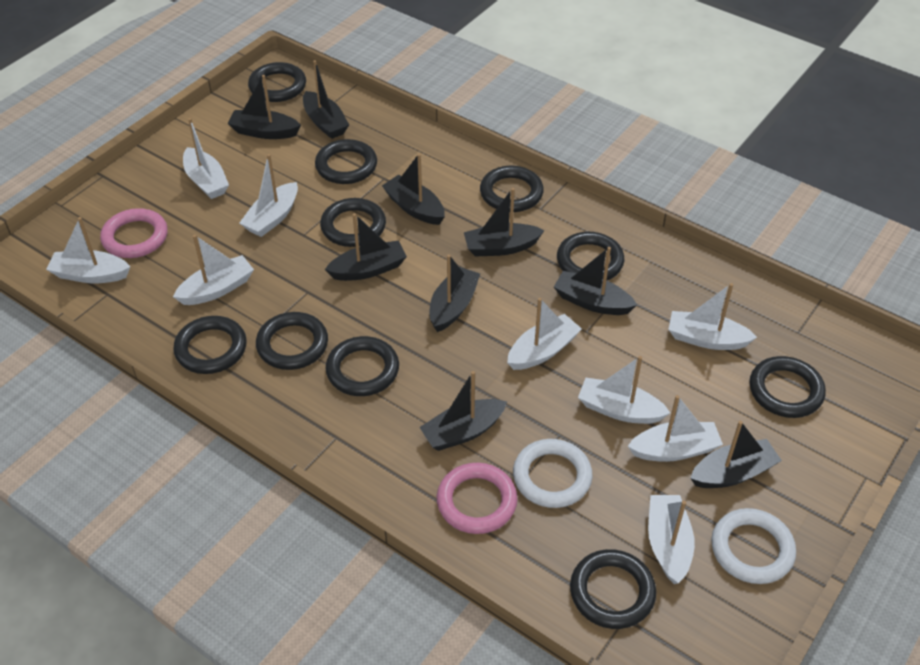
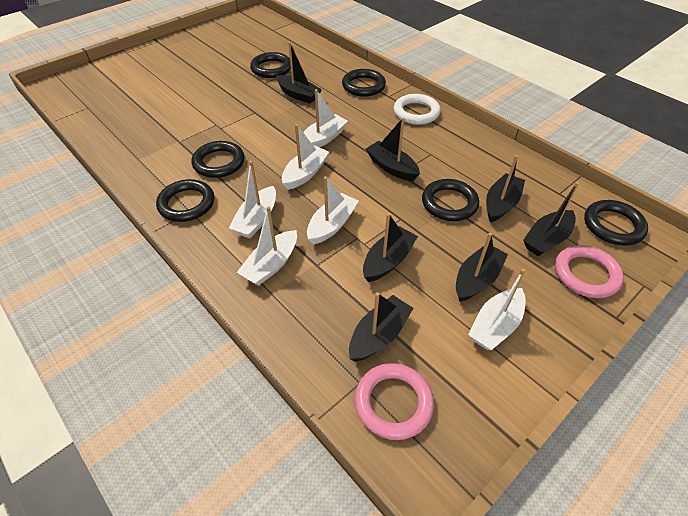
black boat: [228,75,301,139] [303,60,349,139] [325,213,407,281] [382,154,445,225] [419,371,507,451] [429,255,480,332] [464,188,544,257] [554,247,637,315] [690,421,782,488] = 9 -> [276,42,322,104] [349,292,413,362] [363,213,418,282] [366,118,420,181] [456,233,508,302] [486,155,525,222] [523,182,579,256] = 7
black ring: [173,316,247,374] [248,62,306,102] [256,312,328,370] [315,139,377,184] [320,198,386,247] [325,336,399,396] [480,166,544,212] [557,232,624,280] [570,549,656,629] [750,356,826,418] = 10 -> [156,179,214,222] [191,141,245,178] [250,52,291,78] [342,69,386,97] [422,179,479,221] [584,200,648,246] = 6
white boat: [46,217,130,283] [173,235,254,305] [183,118,229,199] [239,154,298,237] [507,298,582,370] [578,356,670,424] [628,395,723,462] [648,495,695,584] [668,283,757,350] = 9 -> [229,161,276,238] [237,206,297,286] [282,124,329,190] [303,89,348,147] [307,176,359,245] [468,269,526,350] = 6
white ring: [513,439,593,508] [711,508,796,584] = 2 -> [394,94,441,125] = 1

